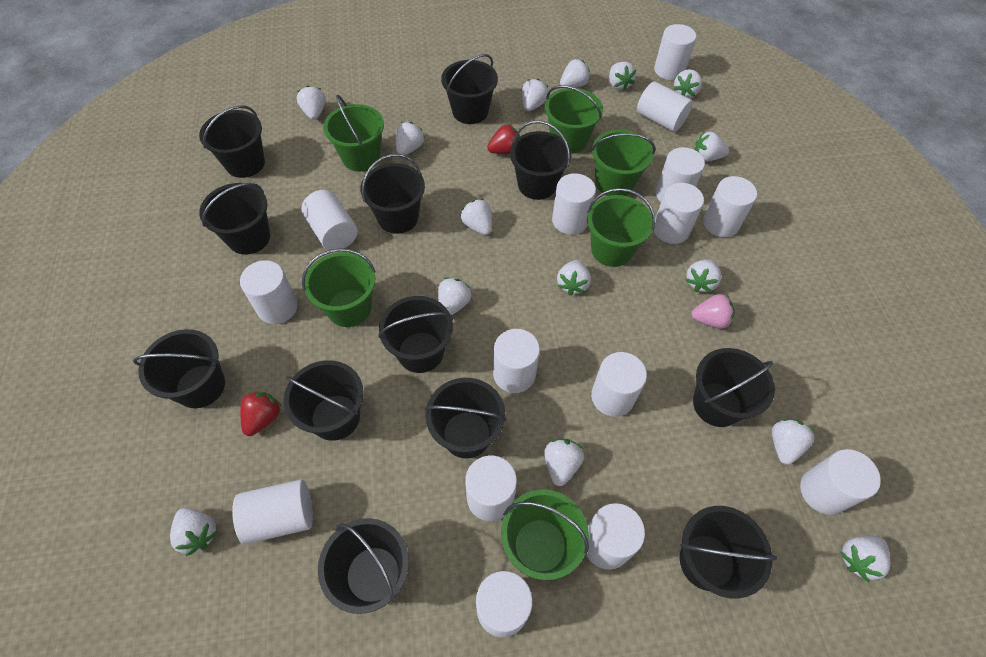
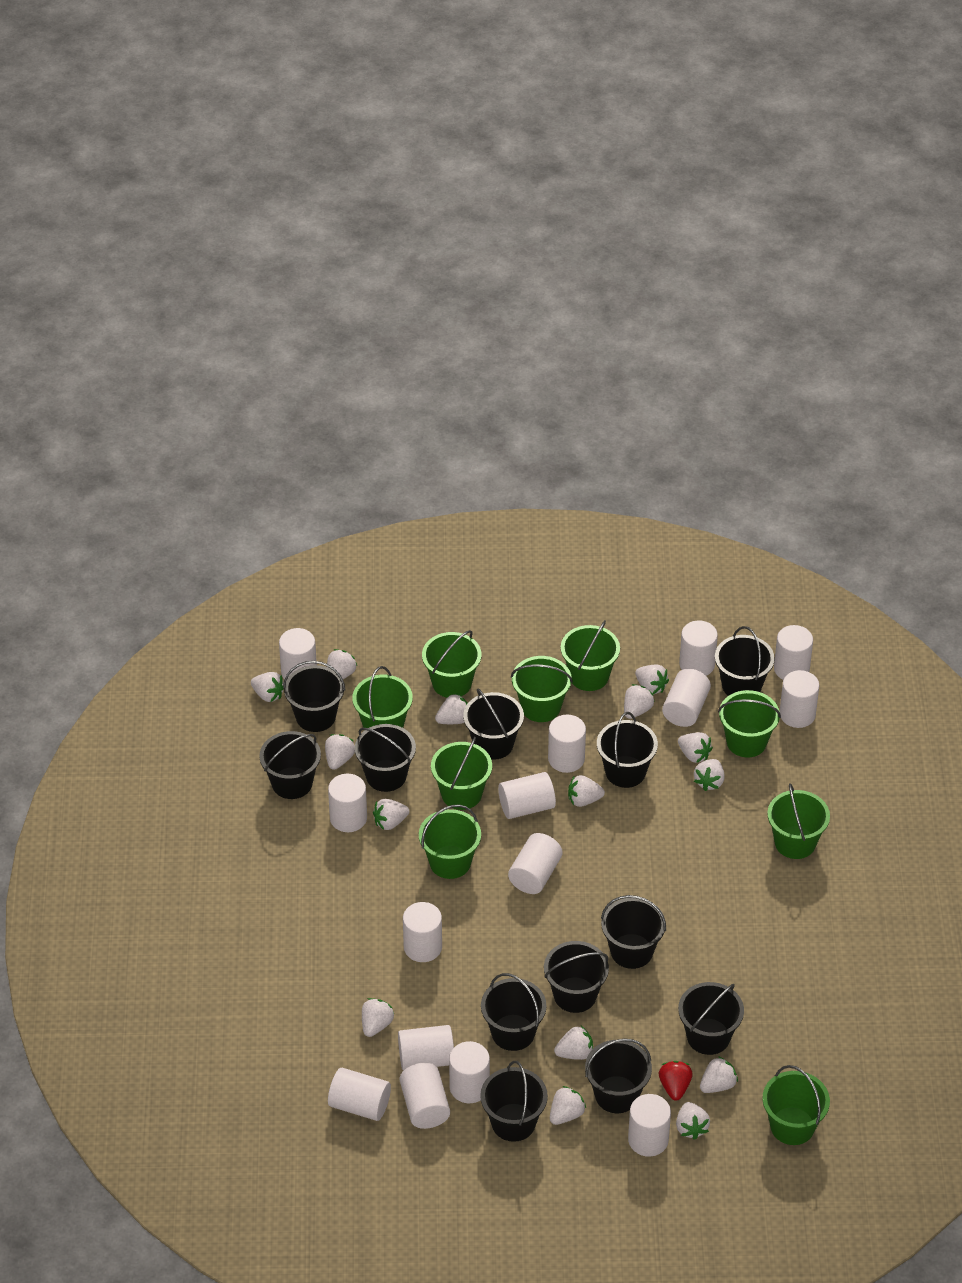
green bucket: [302,248,376,327] [323,95,384,171] [501,489,589,580] [545,85,603,154] [587,188,655,267] [591,130,655,196] = 6 -> [352,666,413,728] [419,805,481,879] [422,630,481,698] [431,737,492,810] [511,656,573,722] [561,620,620,691] [718,690,781,757] [762,1065,830,1145] [767,783,830,859] = 9
pink strawberry: [691,294,735,329] = 1 -> none = 0
red strawberry: [240,391,282,436] [487,124,520,154] = 2 -> [659,1061,693,1101] = 1

